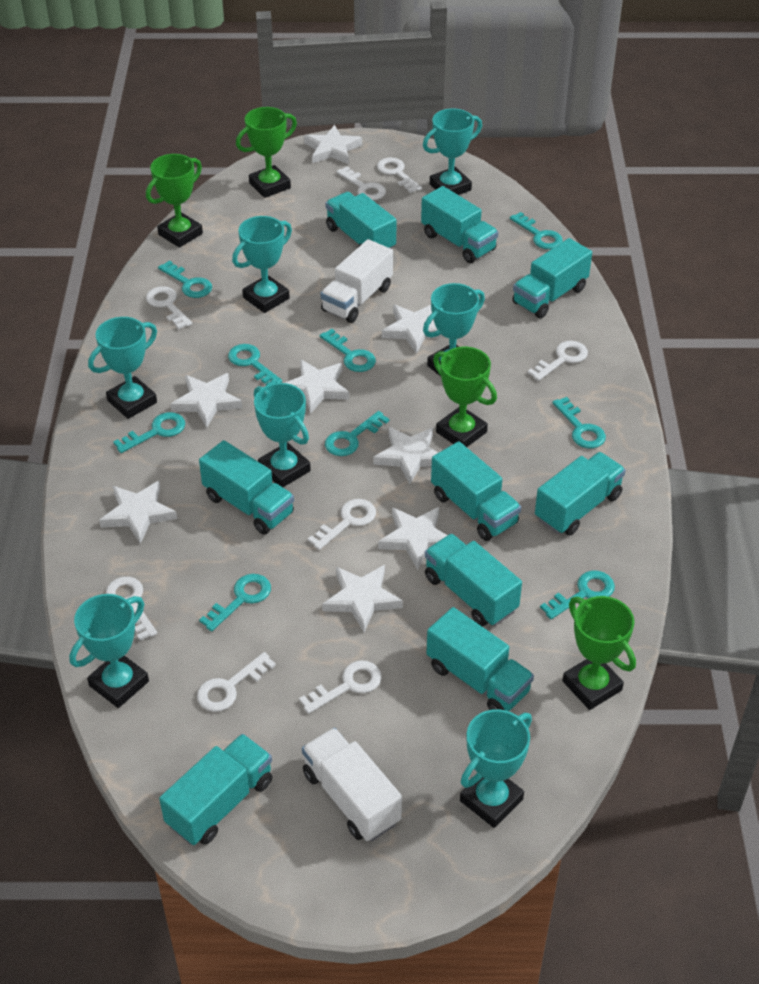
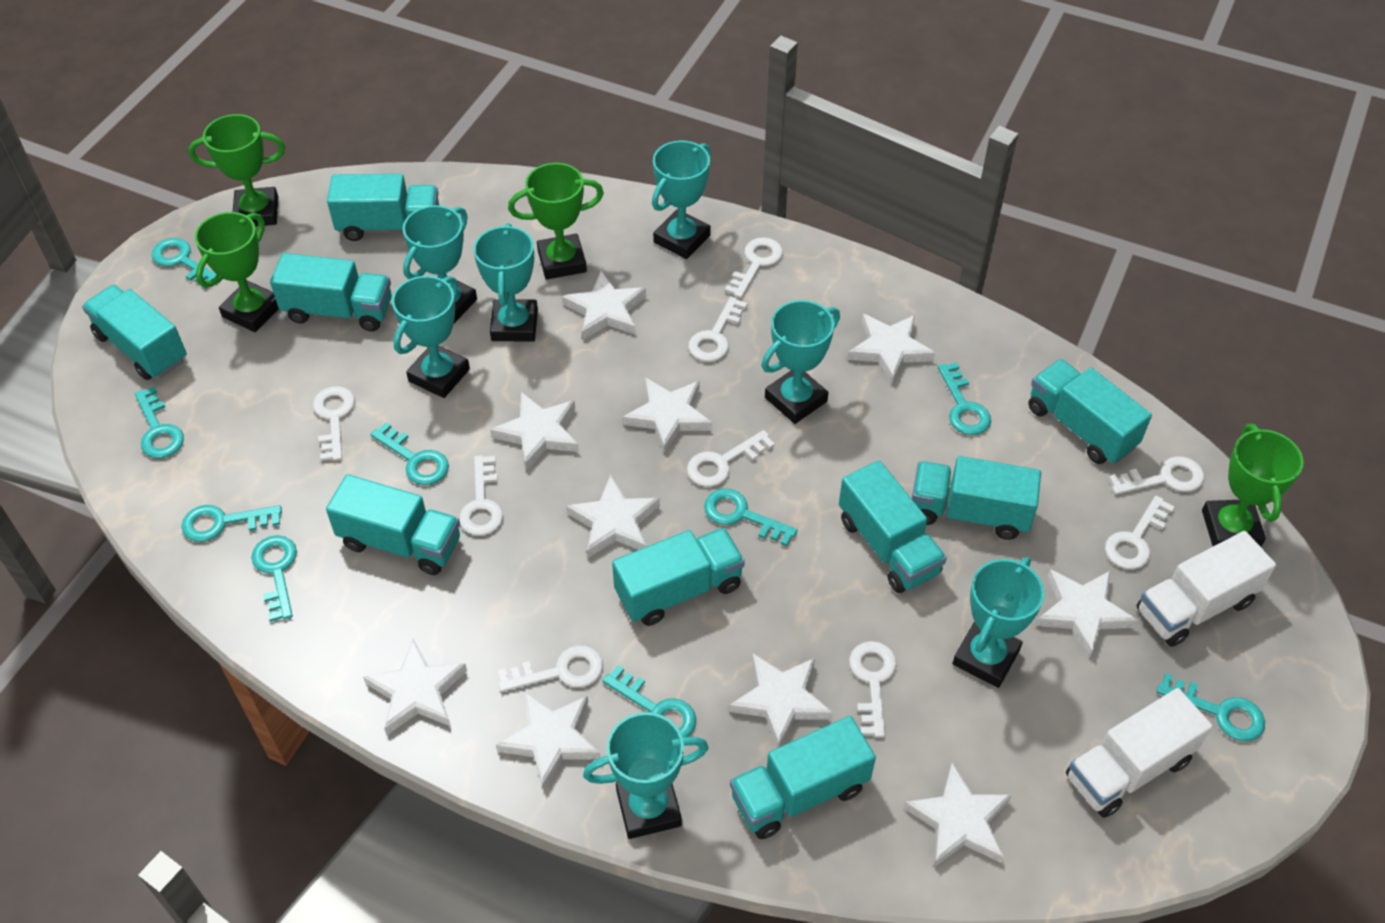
white key: [106,577,157,641] [146,286,192,329] [197,652,276,712] [299,661,382,714] [308,499,376,550] [336,166,386,200] [377,157,422,193] [528,341,588,381] = 8 -> [313,386,355,461] [459,455,503,536] [498,645,603,692] [687,430,775,487] [689,297,748,362] [725,237,783,298] [849,641,897,737] [1105,496,1175,569] [1109,456,1204,495] = 9
white star: [99,481,177,544] [171,373,242,427] [285,359,349,414] [304,125,362,164] [322,565,403,632] [373,427,438,484] [378,507,447,570] [382,305,444,354] = 8 -> [363,639,467,735] [490,392,579,471] [496,692,601,790] [562,271,646,340] [566,475,660,558] [623,377,712,453] [729,654,833,748] [847,314,936,385] [904,763,1012,867] [1036,569,1138,658] = 10

